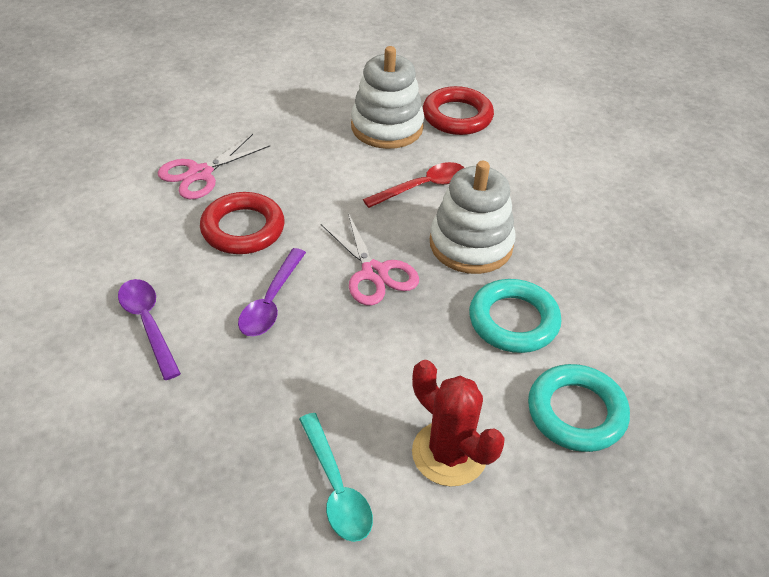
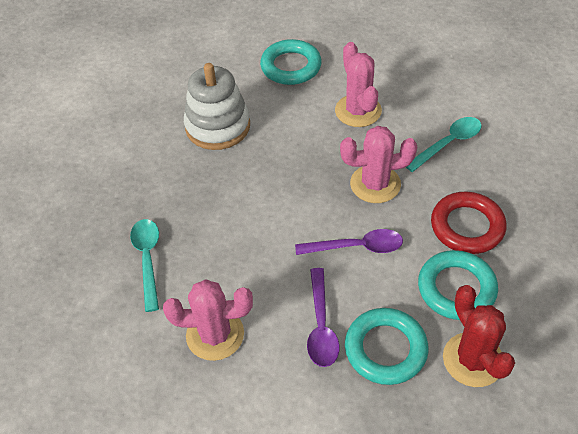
pink cactus: none = 0 -> [163,279,253,361] [335,42,382,127] [340,126,417,203] = 3
pink scissors: [158,134,270,199] [321,213,419,305] = 2 -> none = 0
red ring: [200,192,285,254] [423,86,494,135] = 2 -> [431,192,506,254] = 1
red spoon: [363,162,464,208] = 1 -> none = 0
turquoise ring: [469,279,562,353] [528,364,630,452] = 2 -> [260,39,322,85] [345,308,429,385] [418,250,498,320] = 3
turquoise spoon: [299,413,373,542] = 1 -> [130,219,159,312] [406,117,482,172] = 2
white stacking toy: [351,46,424,149] [430,161,516,274] = 2 -> [184,63,250,150] = 1

